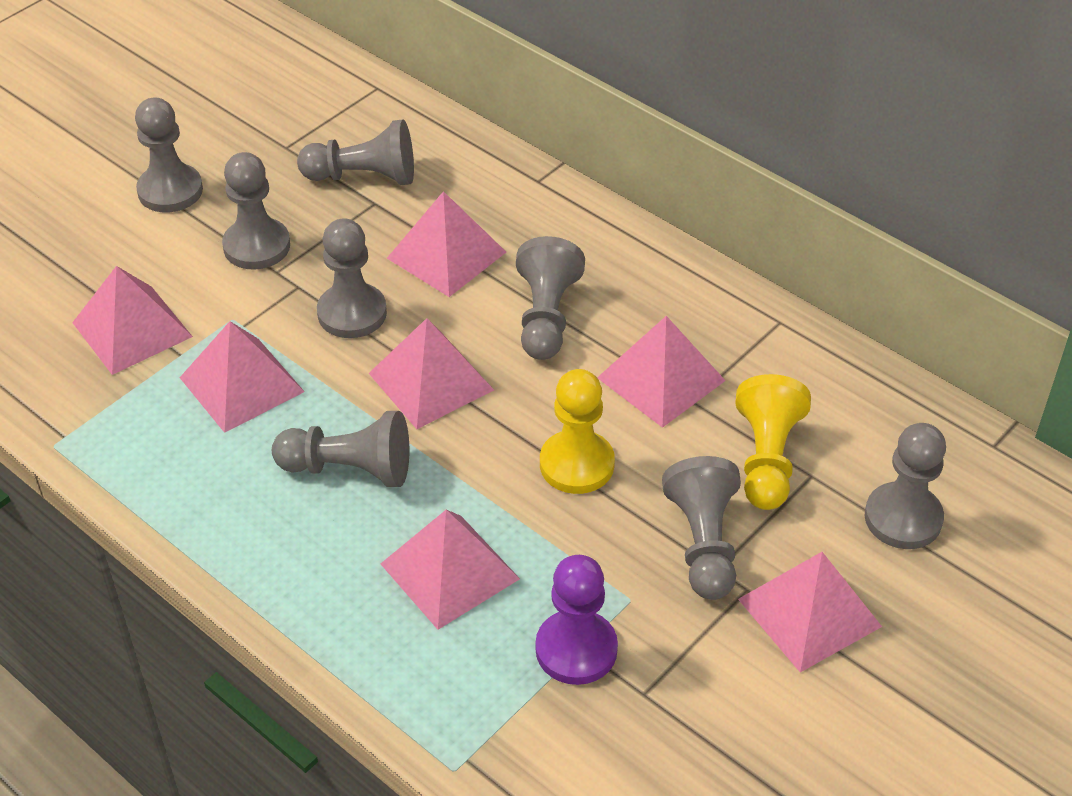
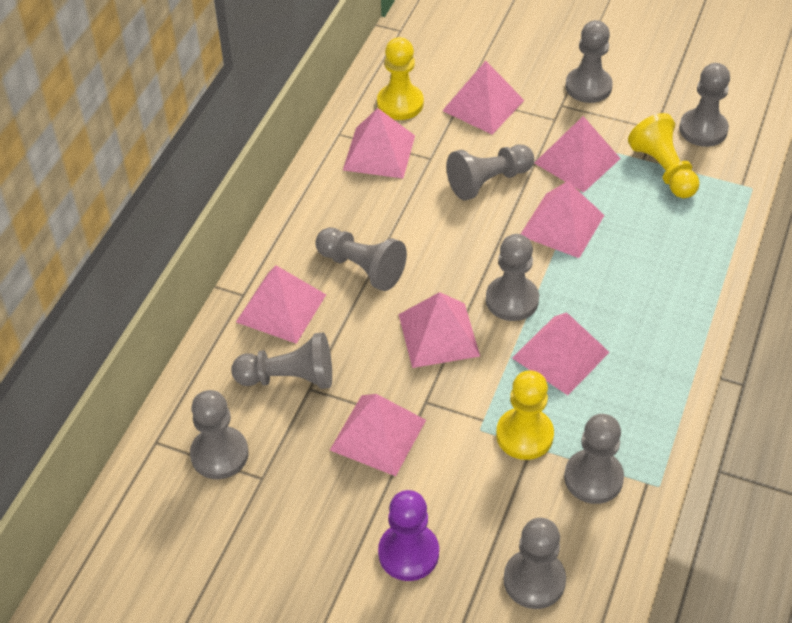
grey pawn: [135,98,203,212] [222,152,290,270] [272,411,409,487] [297,120,414,185] [317,218,387,338] [516,236,585,360] [662,456,741,600] [865,423,946,549] = 8 -> [190,390,249,479] [231,332,332,389] [315,228,407,291] [446,145,534,201] [486,234,539,321] [503,518,566,609] [564,414,624,504] [565,20,613,103] [679,63,730,147] = 9
pink pyramid: [72,266,193,375] [180,321,305,433] [369,318,494,429] [381,510,520,630] [387,191,506,297] [597,316,726,428] [738,552,882,672] = 7 -> [236,265,326,344] [330,394,426,476] [343,108,415,179] [398,292,480,368] [442,61,525,134] [512,312,610,395] [521,181,605,258] [534,116,621,192] = 8
yellow pawn: [540,369,615,494] [735,374,811,510] = 2 -> [377,37,424,120] [496,370,554,460] [628,113,700,198] = 3

